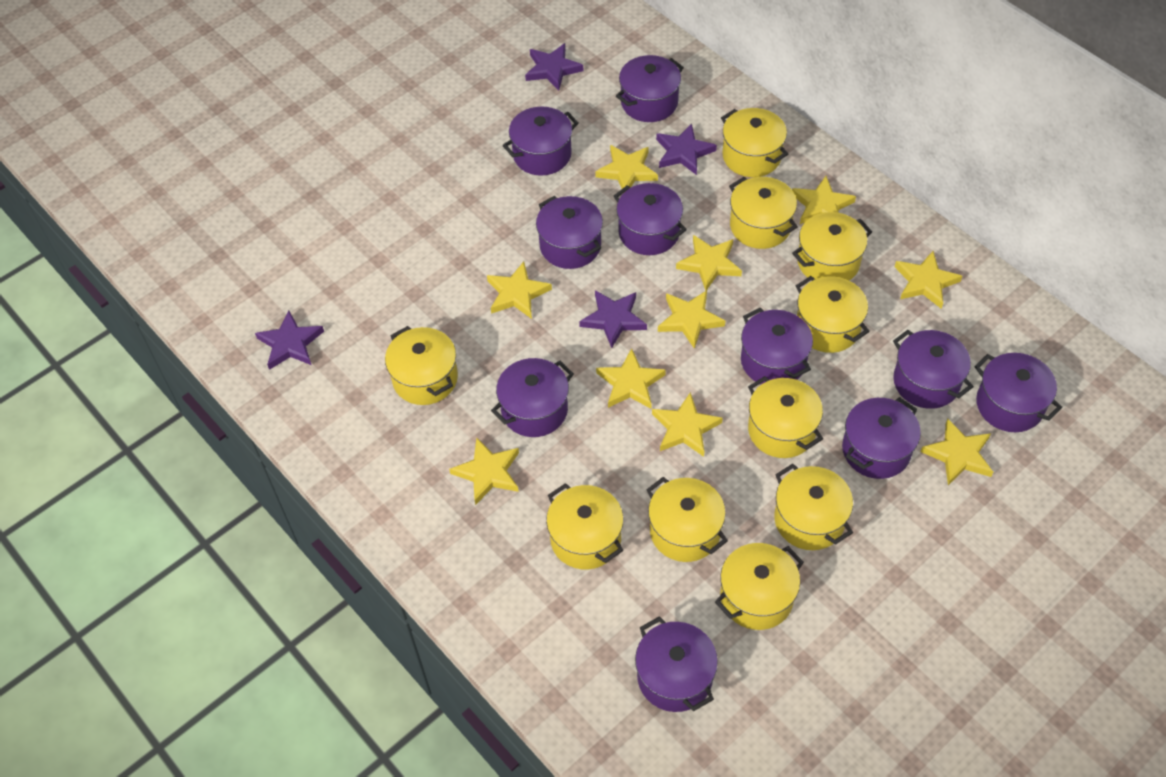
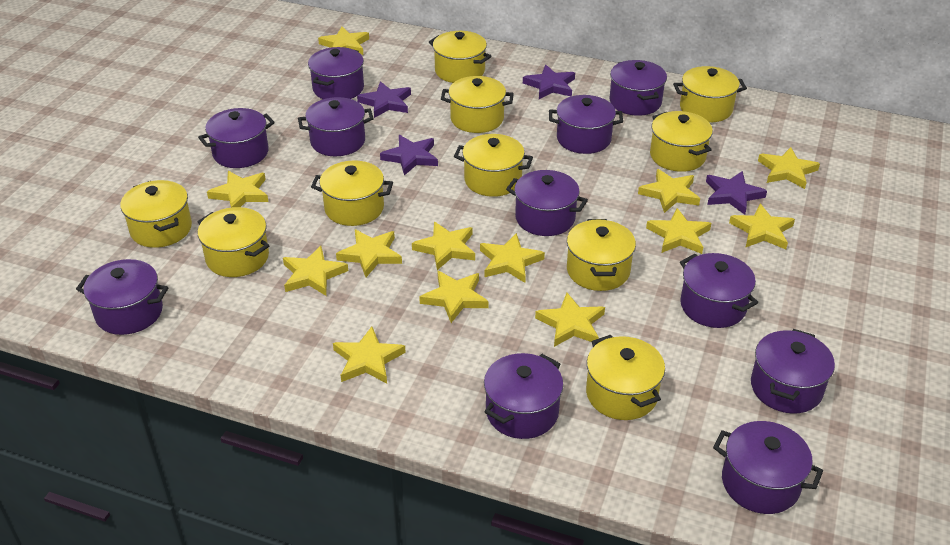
purple pot: [491,358,574,437] [502,107,579,176] [536,196,603,269] [614,183,687,255] [616,55,684,122] [635,616,718,712] [741,308,813,385] [842,397,921,479] [893,330,974,409] [975,353,1062,432] = 10 -> [76,259,168,335] [198,108,275,168] [298,97,374,156] [308,47,364,99] [484,353,563,439] [506,170,588,236] [549,95,623,154] [609,60,667,116] [680,253,758,328] [713,421,823,514] [751,329,835,414] = 11
yellow star: [449,438,519,505] [487,262,552,319] [595,145,658,189] [596,348,666,409] [652,392,723,457] [658,290,725,349] [676,235,742,291] [792,176,856,224] [895,251,962,309] [920,419,993,485] = 10 -> [207,171,268,208] [283,246,348,296] [318,27,369,55] [333,327,406,383] [336,229,402,277] [412,222,475,270] [419,271,488,323] [480,233,545,283] [535,293,605,347] [638,169,700,213] [646,208,711,254] [729,204,795,249] [758,147,820,189] = 13

